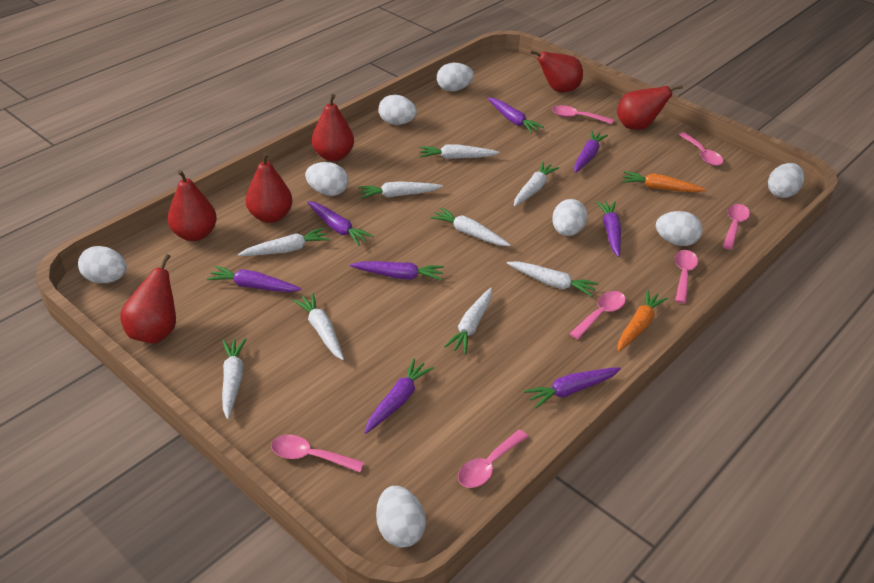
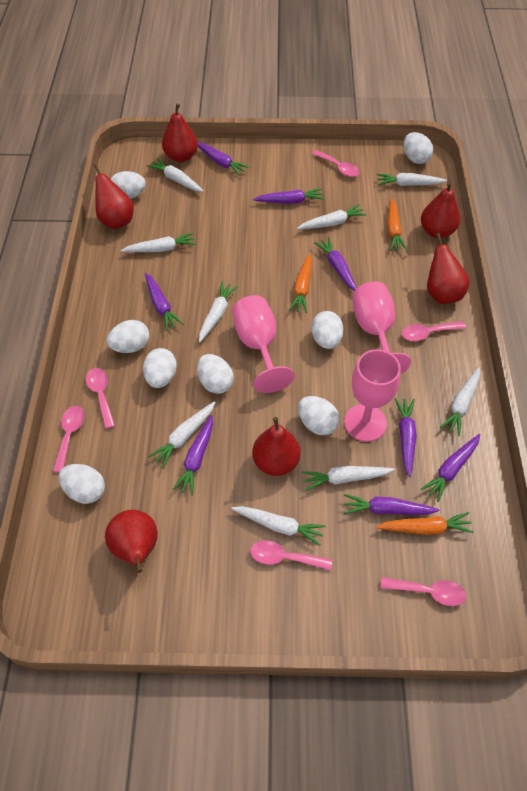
orange carrot: [618,290,668,352] [622,171,706,192] = 2 -> [289,254,312,313] [376,512,474,535] [387,198,407,251] = 3
pink goblet: none = 0 -> [232,295,295,393] [344,349,401,442] [352,281,411,374] = 3
pink spoon: [271,435,364,472] [458,429,528,488] [552,105,614,124] [569,291,626,339] [675,250,698,304] [678,132,723,166] [722,204,750,250] = 7 -> [53,406,85,473] [86,368,115,429] [250,540,332,570] [312,150,360,177] [380,577,466,606] [402,321,466,341] = 6

